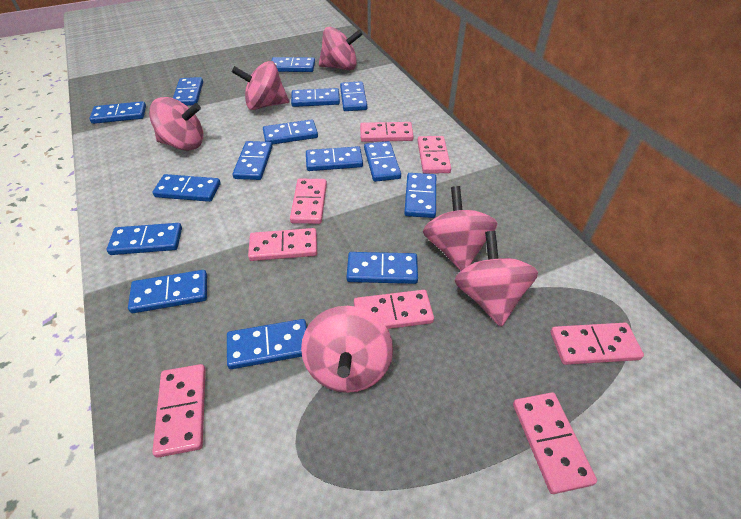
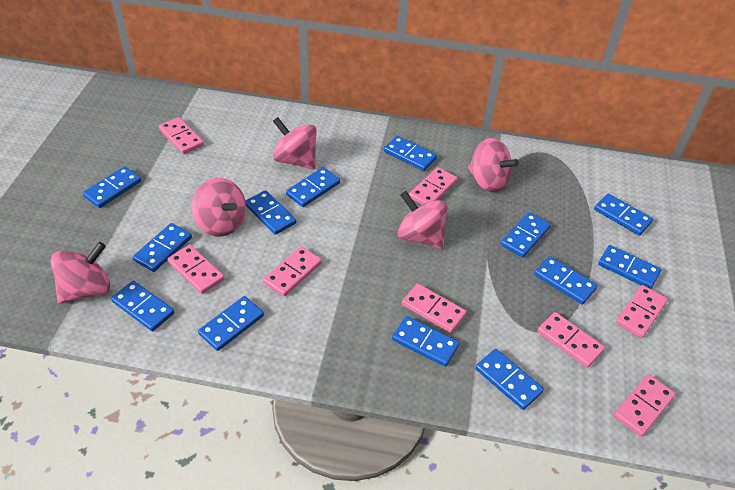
blue domino: [89,101,146,124] [107,223,182,255] [128,270,207,313] [153,174,221,202] [173,77,203,106] [227,319,307,369] [233,141,272,180] [263,119,318,145] [271,57,315,72] [291,88,340,107] [306,146,363,171] [340,81,367,111] [347,252,418,284] [364,141,401,182] [404,173,436,218] = 15 -> [83,166,141,208] [111,281,174,331] [133,223,192,272] [198,296,264,351] [245,190,296,235] [286,167,340,207] [384,136,437,171] [392,316,460,367] [475,349,544,410] [501,212,551,258] [534,256,598,304] [594,194,653,235] [598,245,661,289] = 13
pink spinning top: [149,97,203,151] [232,61,289,110] [301,306,393,393] [319,27,363,70] [423,186,497,271] [454,231,538,327] = 6 -> [51,242,110,304] [192,178,246,237] [273,117,317,169] [398,191,448,249] [468,138,519,192] = 5

